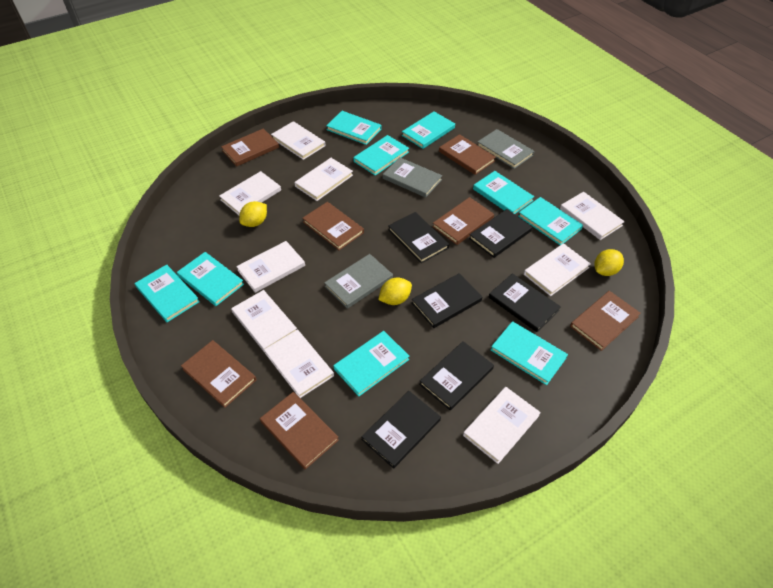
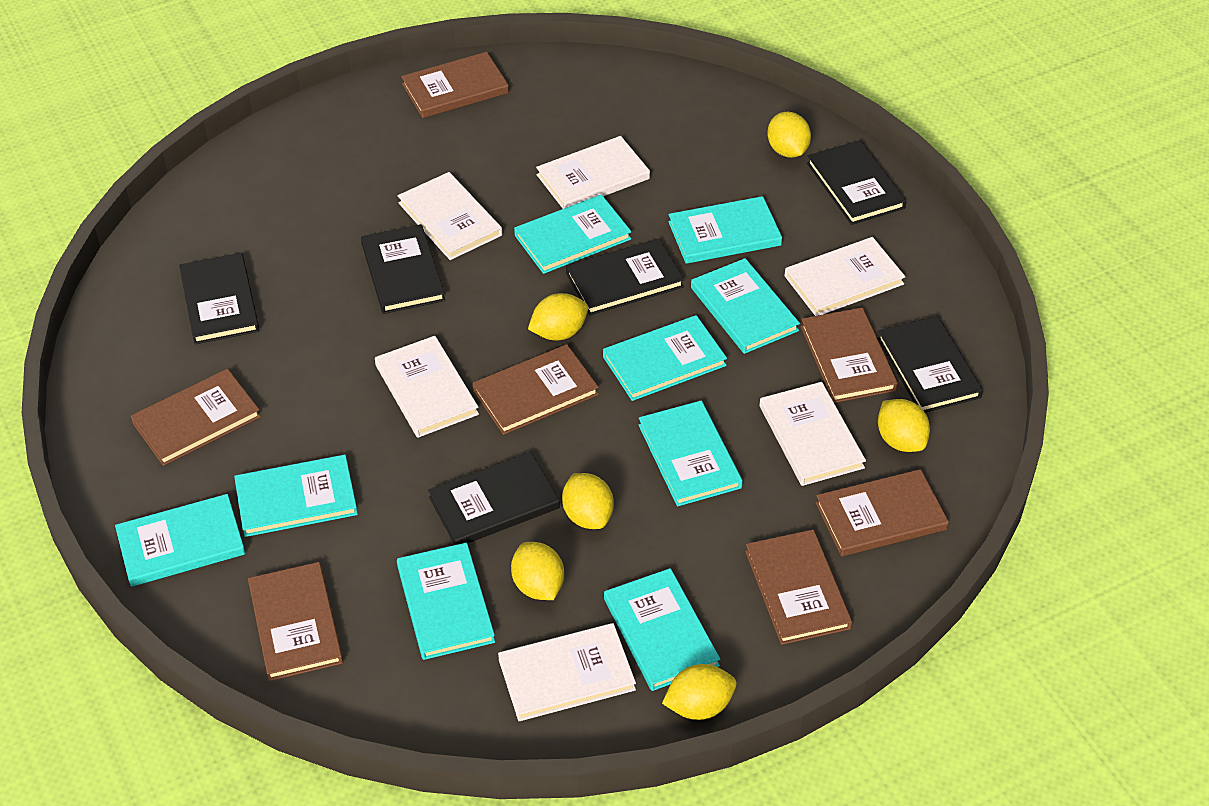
grey book: [324,254,393,309] [383,157,442,198] [478,129,534,169] = 3 -> none = 0
white book: [219,171,281,215] [231,290,297,352] [236,241,305,293] [264,329,334,398] [271,121,326,160] [294,158,353,201] [463,387,541,464] [524,243,591,296] [560,192,625,240] = 9 -> [375,336,479,438] [398,172,502,260] [498,623,636,721] [536,136,650,209] [759,382,866,486] [785,237,905,316] = 6
yellow lemon: [239,201,267,227] [378,278,412,305] [594,249,624,276] = 3 -> [511,542,564,600] [528,293,588,340] [562,473,614,529] [662,664,737,720] [767,112,811,158] [878,399,930,452] = 6

